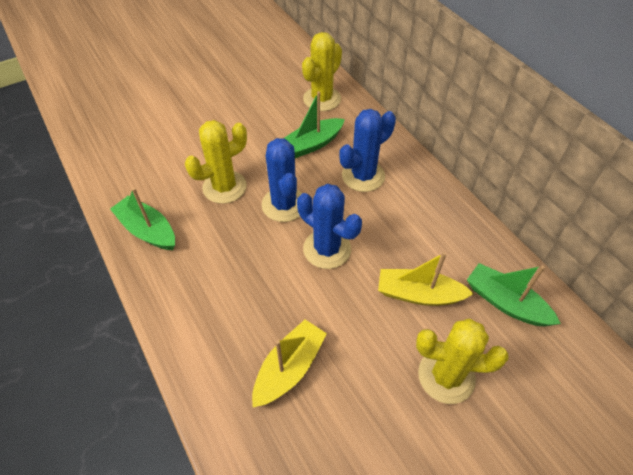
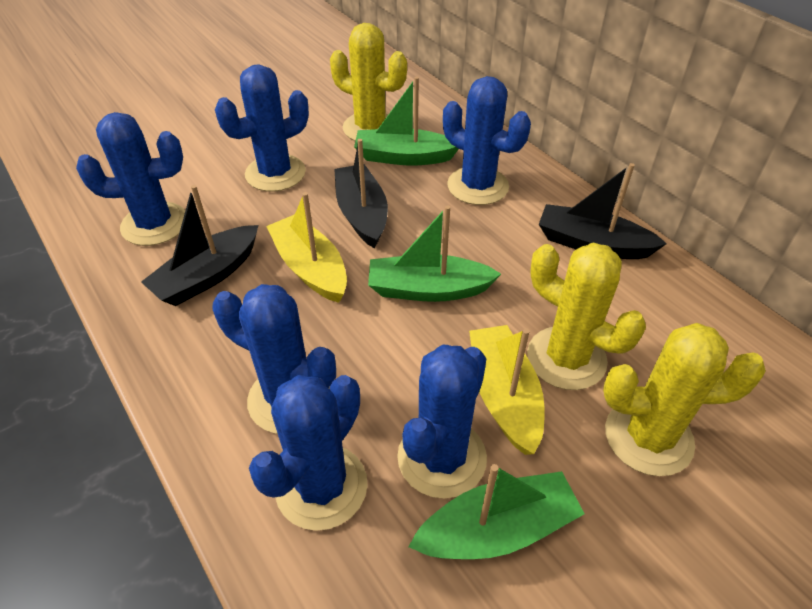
black boat: none = 0 -> [141,185,258,306] [334,139,388,249] [539,163,667,259] = 3
blue cactus: [262,138,302,222] [297,184,362,269] [339,109,396,192] = 3 -> [76,112,185,246] [212,284,336,434] [215,64,309,192] [249,375,368,531] [397,344,487,499] [443,76,531,205] = 6

